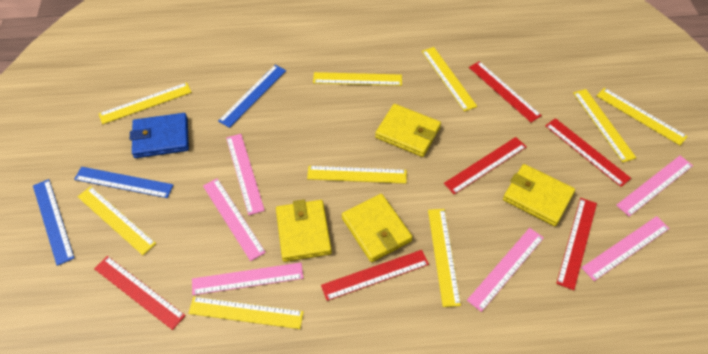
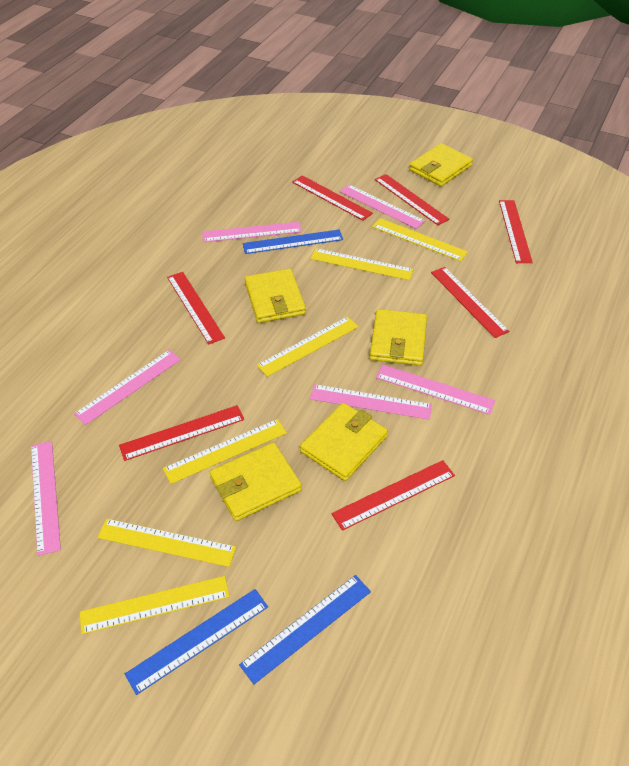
blue wallet: [130,113,189,158] = 1 -> none = 0
red ruler: [94,256,186,330] [321,250,429,301] [444,137,527,194] [469,61,542,123] [545,118,631,187] [556,198,597,290] = 6 -> [119,405,244,461] [167,272,225,344] [292,175,373,221] [331,460,455,531] [375,174,449,225] [431,267,509,338] [499,200,533,263] = 7
yellow ruler: [78,186,156,255] [99,83,192,124] [188,297,304,329] [307,166,407,184] [313,72,402,86] [422,47,477,112] [428,209,461,307] [573,89,636,162] [597,88,688,146] = 9 -> [80,576,230,634] [97,519,236,567] [163,419,287,484] [257,316,359,377] [310,248,414,280] [372,218,468,261] = 6
yellow wallet: [276,200,332,262] [342,194,413,262] [375,104,441,157] [503,164,575,226] = 4 -> [210,442,302,521] [245,268,306,323] [300,403,388,481] [370,309,427,366] [409,143,473,187] = 5

